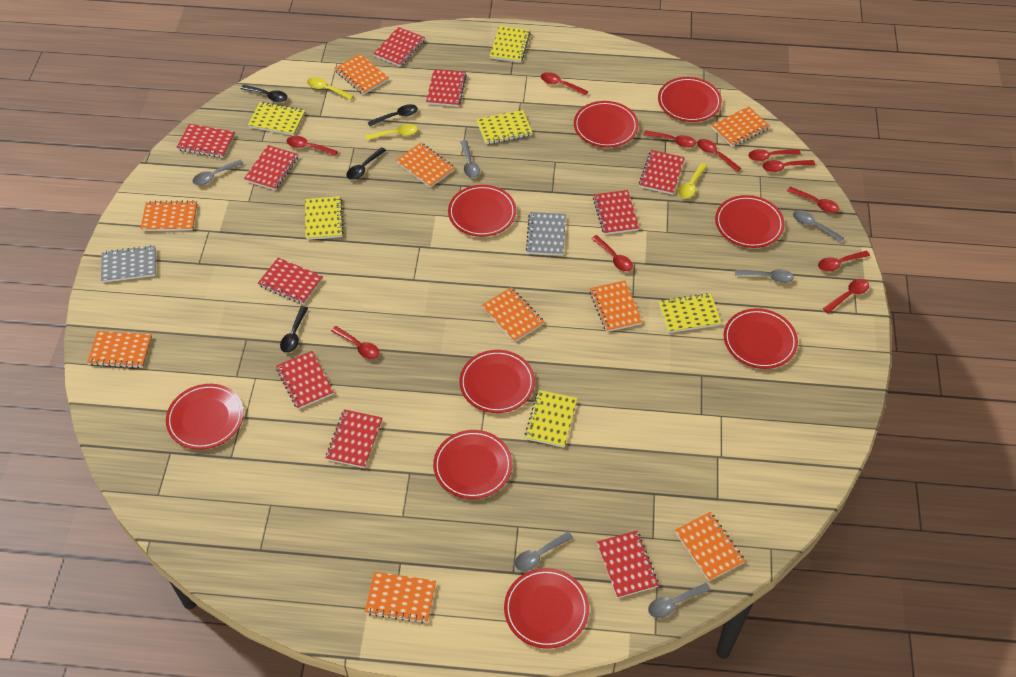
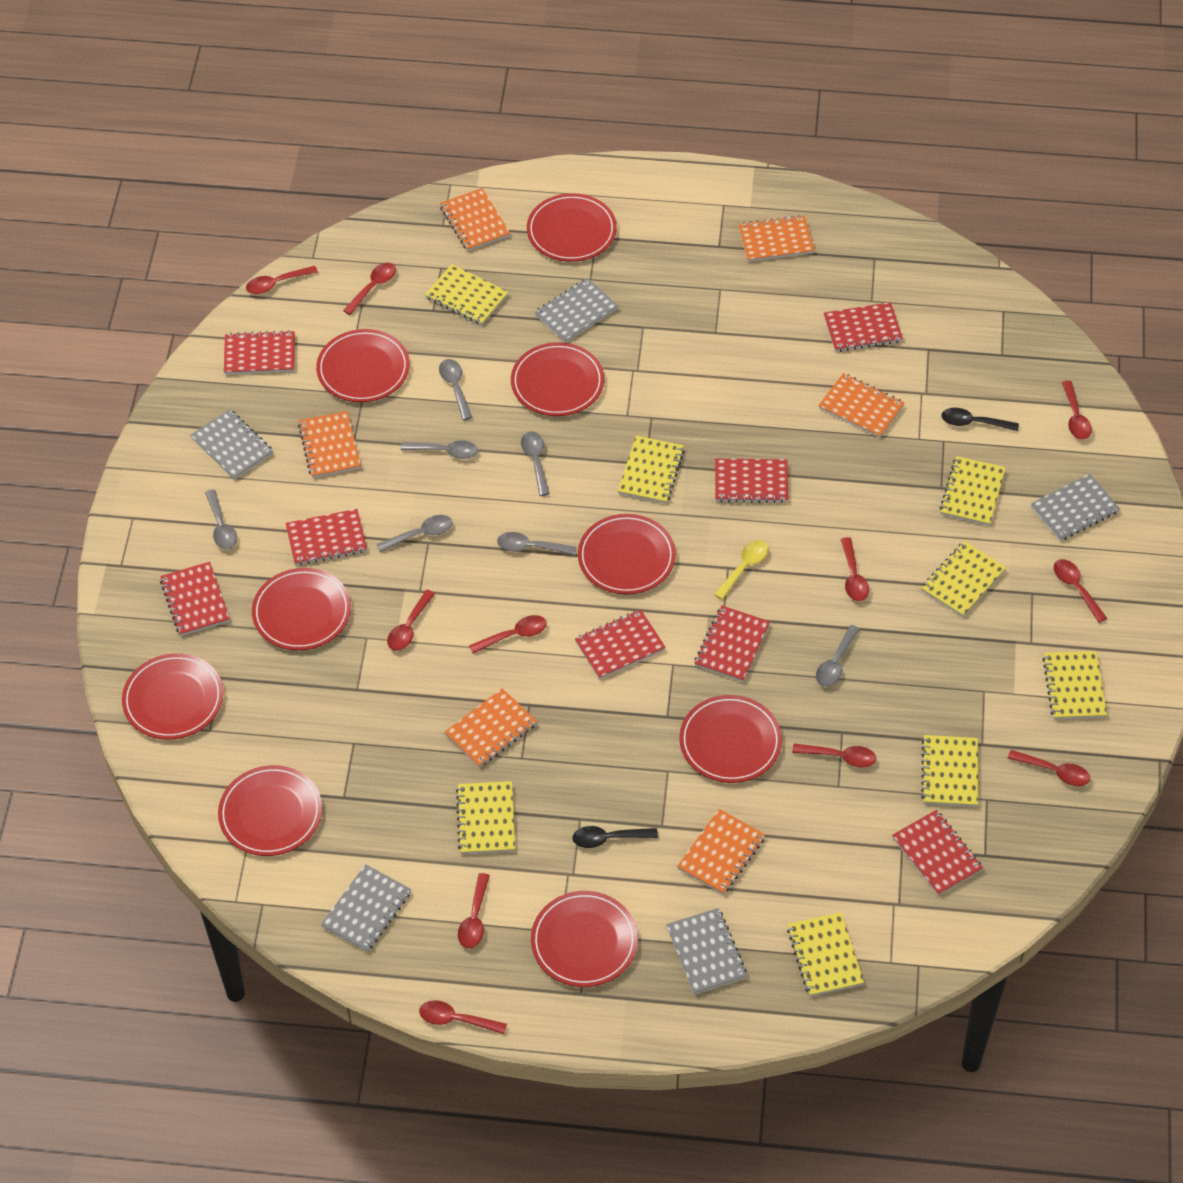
black spoon: [241,85,288,102] [280,306,308,353] [346,147,386,180] [368,104,418,126] = 4 -> [572,826,658,848] [942,408,1019,431] = 2
grey notebook: [101,245,156,283] [526,212,566,256] = 2 -> [190,409,273,480] [321,864,411,952] [535,278,618,343] [666,908,747,995] [1031,474,1120,541] = 5
grey spoon: [192,160,244,185] [460,140,480,178] [515,532,573,571] [648,583,710,618] [735,269,794,283] [793,210,844,242] = 6 -> [205,489,237,549] [377,515,453,552] [401,440,478,459] [439,359,472,420] [497,532,577,555] [521,432,550,496] [816,625,860,687] = 7
orange notebook: [87,331,152,368] [140,200,197,231] [334,54,389,95] [365,572,436,624] [396,143,455,188] [481,287,544,342] [589,280,643,332] [675,512,745,581] [711,106,770,147] = 9 -> [298,411,361,478] [440,188,510,251] [445,688,537,768] [677,809,765,895] [738,215,814,262] [818,373,905,438] = 6
red notebook: [176,124,235,158] [244,145,298,190] [258,258,323,304] [276,351,334,409] [326,409,382,468] [373,27,425,67] [426,69,467,107] [593,190,639,235] [597,531,659,598] [639,150,685,195] = 10 -> [160,562,230,636] [224,330,295,375] [286,509,367,566] [575,609,666,679] [695,605,770,682] [715,459,788,503] [824,302,903,352] [892,810,983,896] = 8
yellow notebook: [248,102,305,136] [305,196,344,240] [476,110,532,144] [490,26,531,63] [525,390,577,448] [659,293,721,333] = 6 -> [425,264,509,325] [456,781,515,854] [618,436,685,504] [787,913,864,997] [921,541,1006,617] [921,735,978,807] [940,456,1006,526] [1042,651,1107,719] = 8
yellow spoon: [307,77,354,100] [365,124,418,140] [678,163,707,198] = 3 -> [714,540,768,600] = 1

